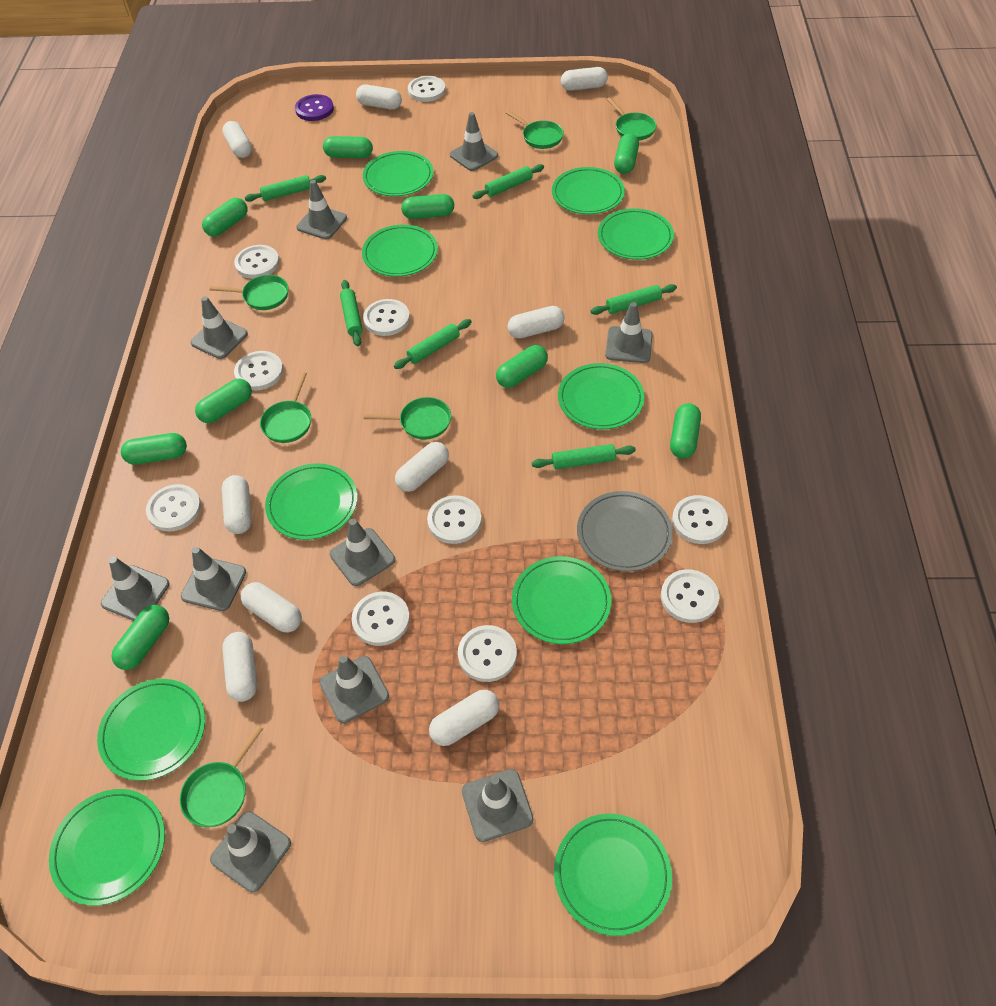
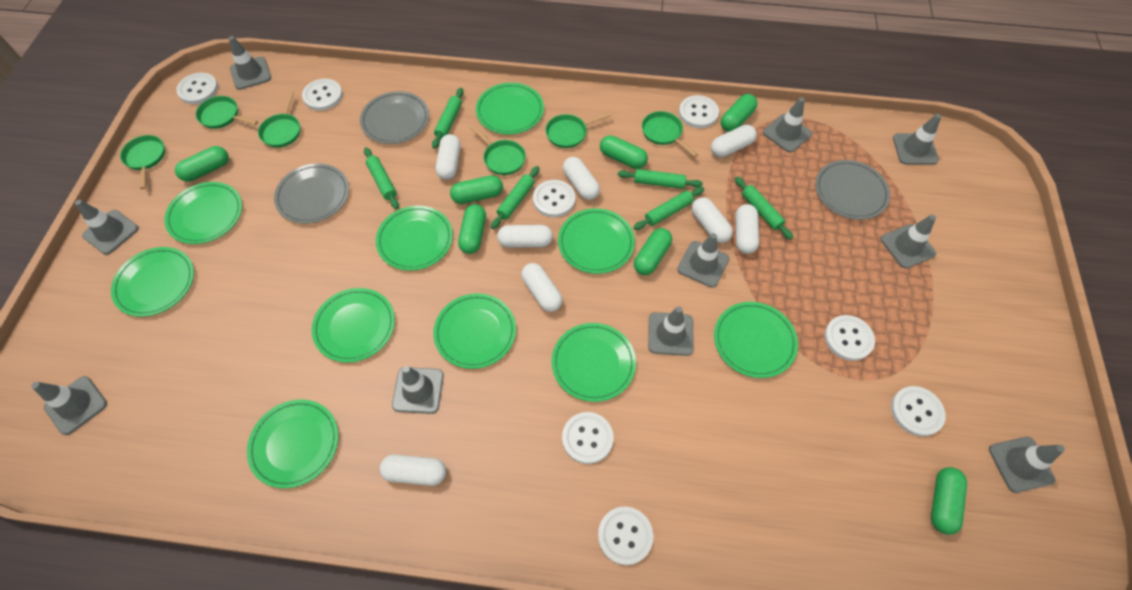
green capsule: [111,605,169,670] [121,433,187,465] [195,379,252,423] [202,198,248,237] [323,136,373,158] [401,194,454,219] [496,345,548,388] [614,133,639,174] [670,403,701,459] = 9 -> [175,146,229,182] [450,175,503,204] [458,204,486,254] [600,135,648,169] [634,228,672,275] [721,94,757,132] [931,467,967,535] = 7
grey plate: [577,491,673,572] = 1 -> [274,163,349,224] [360,91,429,144] [815,160,890,220] = 3
purple button: [295,94,334,121] = 1 -> none = 0
white button: [146,484,201,532] [234,245,279,279] [234,351,283,390] [352,592,410,646] [363,299,410,336] [408,76,446,102] [427,495,482,544] [458,625,517,682] [661,569,719,623] [672,495,728,544] = 10 -> [176,73,218,104] [302,79,343,111] [533,180,575,217] [562,412,614,464] [598,506,653,565] [679,95,719,128] [824,315,875,361] [891,386,946,437] = 8
white capsule: [222,121,252,158] [222,475,252,534] [222,632,257,702] [241,582,302,633] [356,85,402,110] [395,442,449,492] [429,690,499,746] [508,306,565,338] [561,67,608,91] = 9 -> [379,454,446,486] [436,134,461,180] [497,225,553,248] [521,263,563,312] [563,157,600,200] [691,197,733,243] [711,125,757,157] [735,204,759,254] = 8

